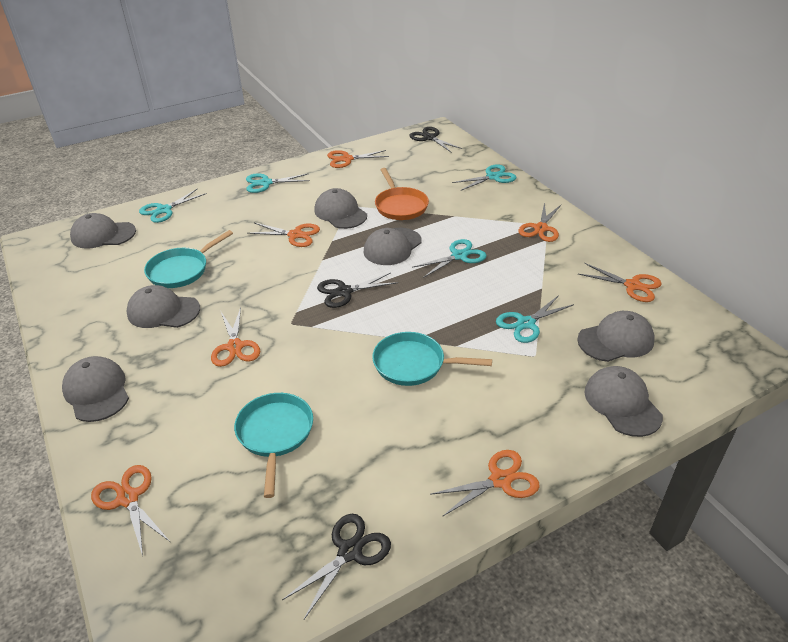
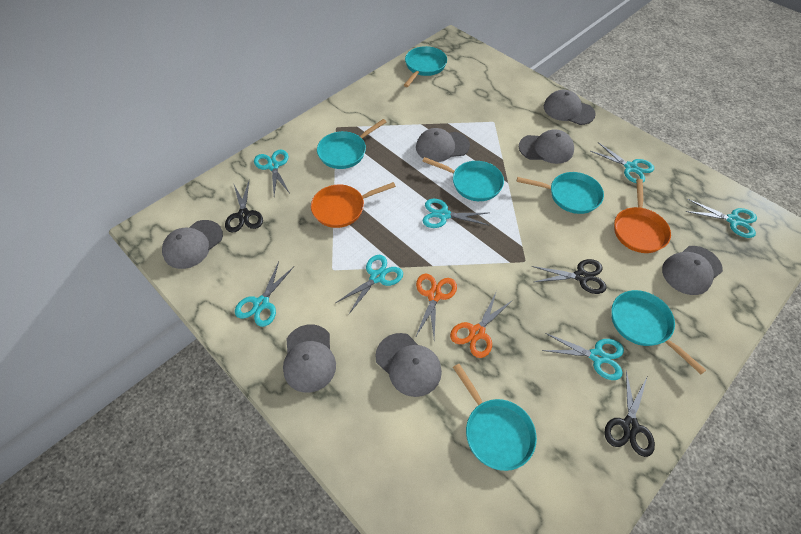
orange pan: [375,168,429,220] = 1 -> [311,182,396,228] [614,179,671,253] = 2
orange scissors: [91,465,170,556] [211,307,260,367] [247,223,320,247] [327,150,389,168] [430,450,540,517] [519,202,561,242] [578,263,662,302] = 7 -> [415,273,457,339] [450,291,511,358] = 2
turquoise pan: [144,230,233,288] [234,393,313,498] [372,332,492,386] = 3 -> [317,119,386,169] [404,46,447,87] [422,157,504,201] [453,364,537,471] [517,172,604,214] [611,290,706,374] = 6
turquoise scissors: [139,189,207,223] [246,173,310,193] [412,239,487,278] [452,164,517,191] [496,295,574,343] = 5 -> [235,262,294,327] [254,149,289,195] [336,255,403,315] [423,199,488,228] [542,333,624,380] [590,142,654,183] [685,199,757,238] = 7

